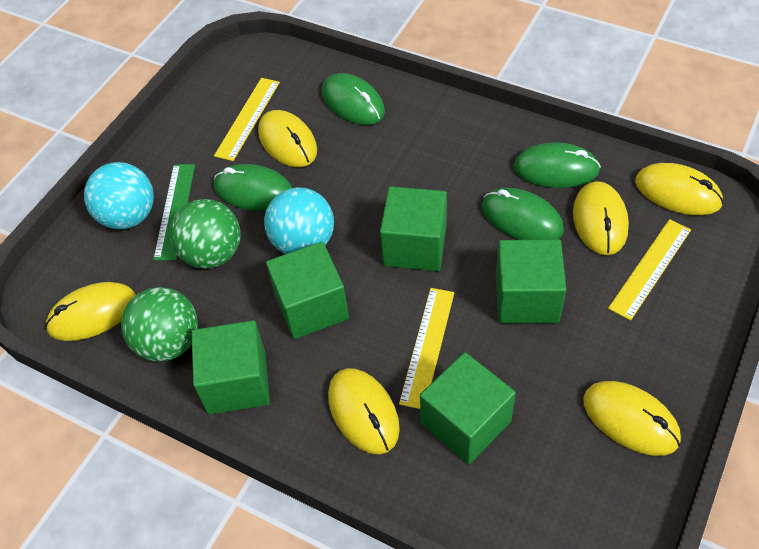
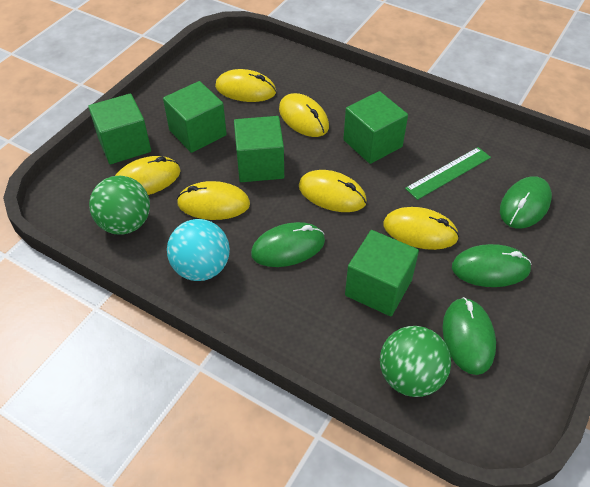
turquoise ball: [84,162,154,229] [264,187,334,254] = 2 -> [167,219,230,281] = 1
yellow ruler: [214,78,280,161] [399,288,454,409] [608,219,691,321] = 3 -> none = 0

